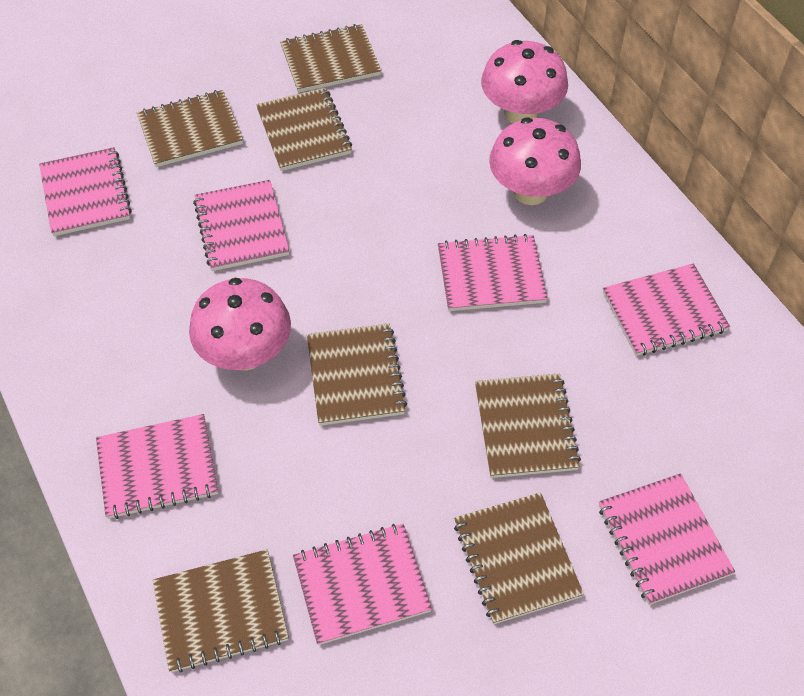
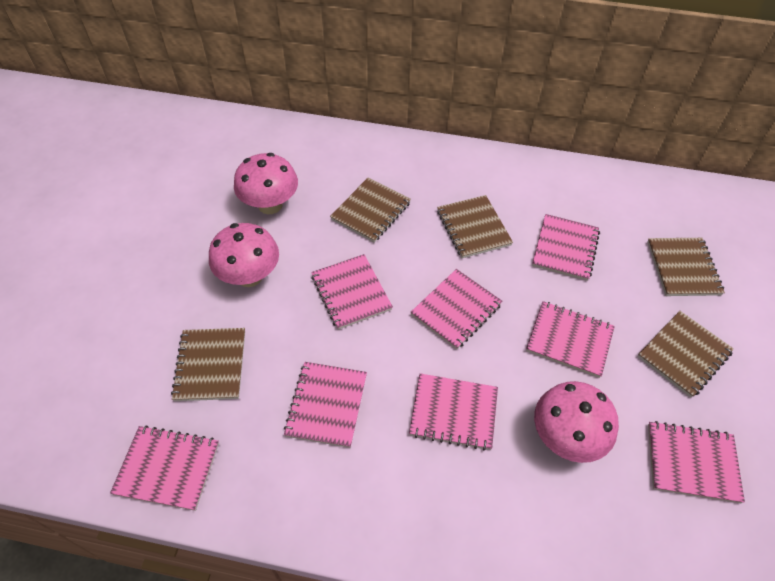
brown notebook: [137,90,243,167] [153,549,289,673] [256,88,352,171] [280,24,382,93] [307,324,407,426] [454,492,584,624] [475,373,581,478] = 7 -> [171,328,245,401] [330,178,411,242] [437,195,513,258] [637,311,734,398] [647,238,725,296] = 5
pink notebook: [39,147,132,236] [96,414,218,519] [193,180,289,271] [293,524,432,645] [438,234,548,311] [599,473,735,605] [603,264,730,356] = 7 -> [110,426,219,511] [284,362,367,448] [311,254,393,330] [409,373,498,450] [411,269,502,349] [526,301,615,378] [532,214,600,281] [648,421,745,503] = 8

